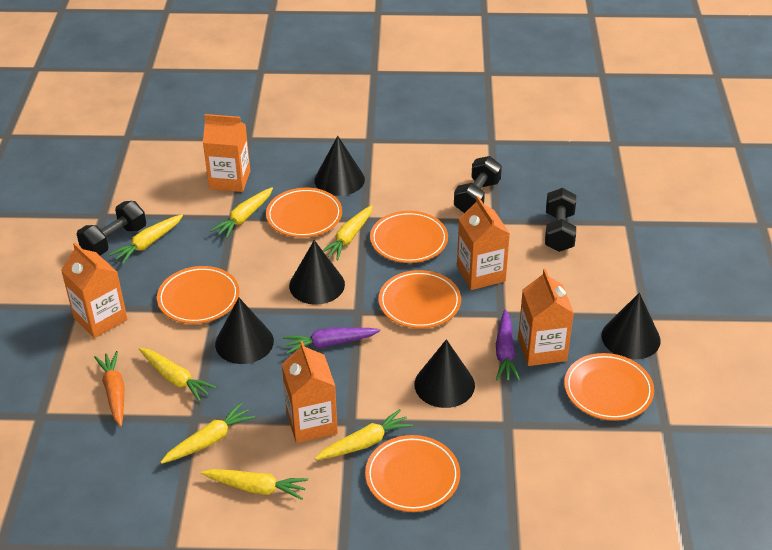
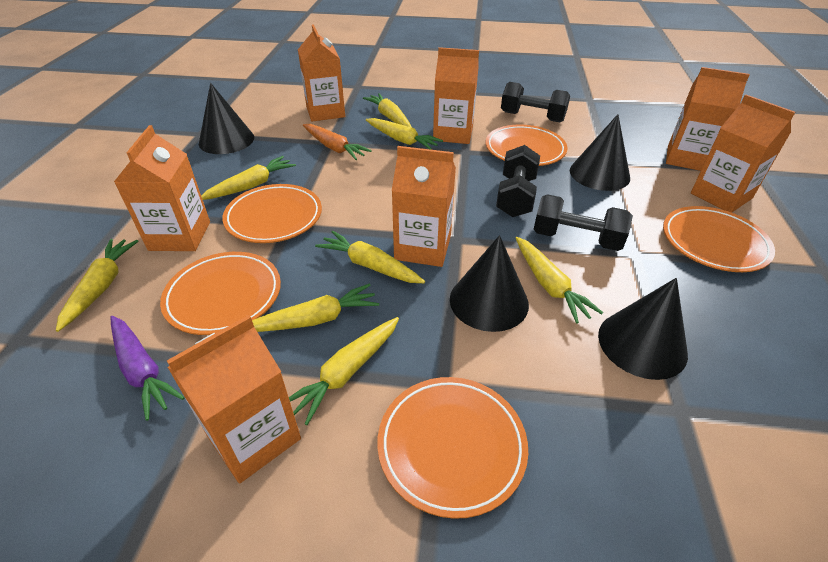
black cone: [215,297,274,364] [289,240,345,305] [314,136,365,196] [414,339,475,408] [602,293,660,359] = 5 -> [199,83,254,154] [450,235,529,332] [570,114,630,191] [598,278,688,380] = 4
orange carton: [61,243,127,338] [203,114,250,192] [282,341,338,443] [457,196,510,290] [518,269,574,366] = 5 -> [114,125,210,251] [167,315,301,483] [298,24,345,122] [392,146,456,267] [433,47,479,144] [666,67,750,171] [691,95,795,213] = 7
orange plate: [157,266,240,324] [266,188,342,238] [365,435,460,512] [370,211,448,263] [379,270,461,328] [564,353,654,421] = 6 -> [160,252,281,335] [223,184,322,243] [377,377,528,519] [486,125,567,166] [663,206,775,272] = 5
purple carrot: [283,327,381,354] [496,309,520,381] = 2 -> [110,316,185,421] = 1
yellow carrot: [109,214,183,264] [139,348,217,402] [160,403,255,464] [201,469,308,500] [210,187,273,239] [315,409,413,460] [322,205,373,260] = 7 -> [56,239,138,332] [201,156,296,200] [252,284,379,332] [289,317,399,425] [315,230,425,283] [363,93,412,127] [366,118,443,150] [516,237,603,324] = 8

